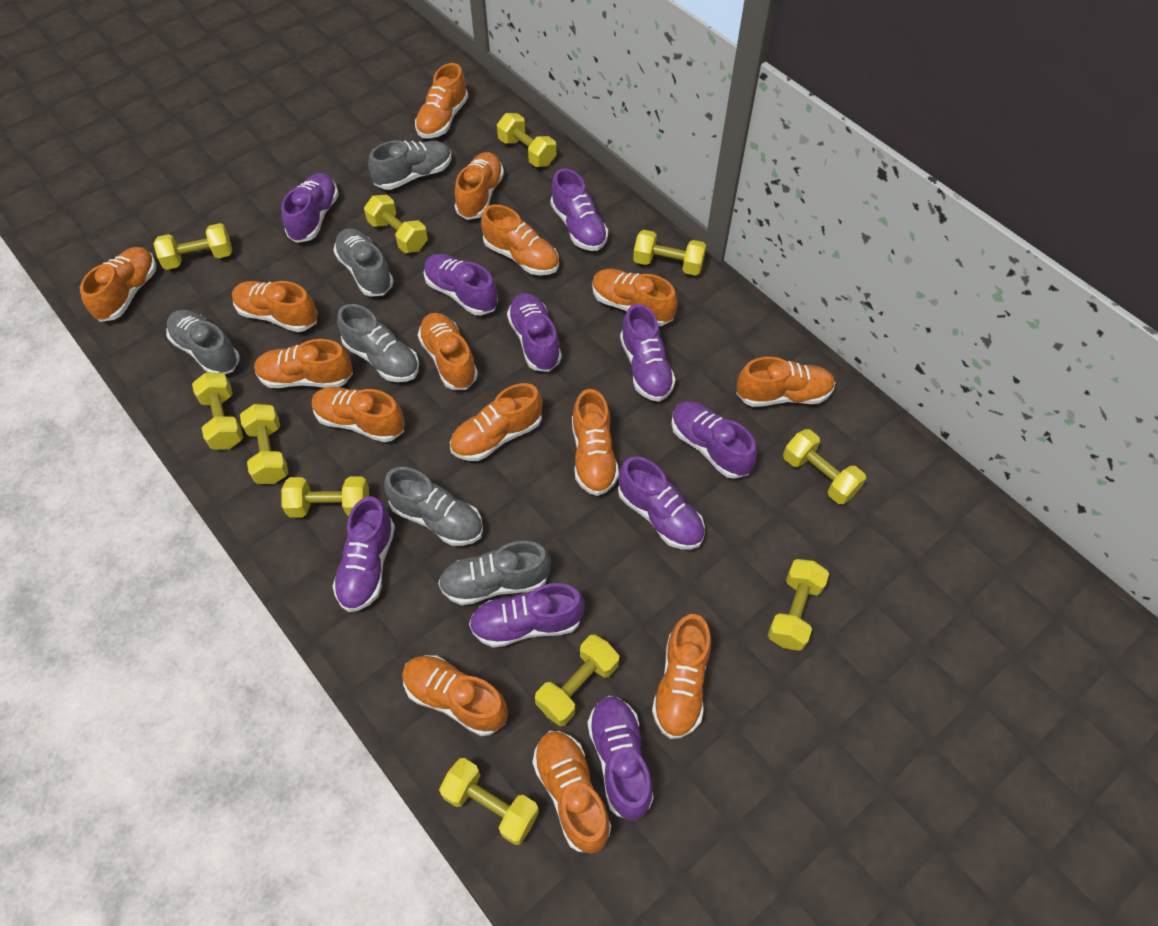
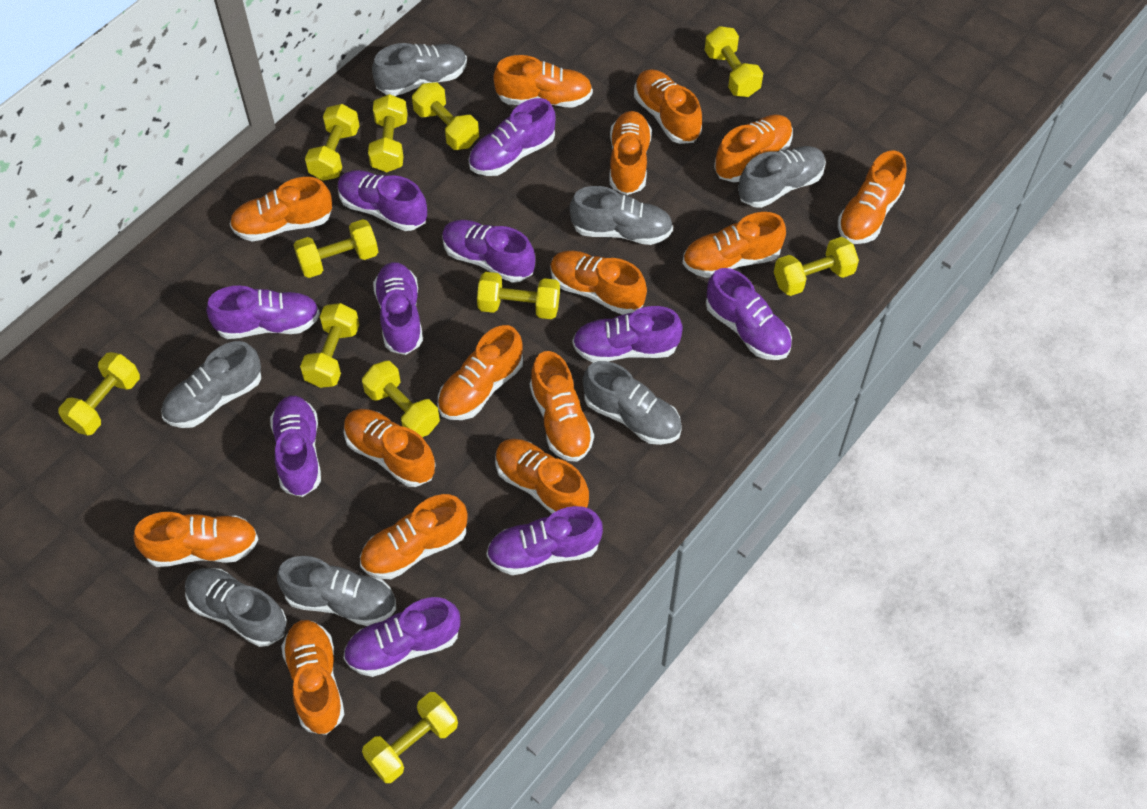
grey shoe: [166,310,240,374] [333,228,394,297] [337,304,419,382] [368,141,452,190] [384,467,483,546] [438,541,551,605] = 6 -> [161,341,261,428] [185,568,287,647] [277,556,396,626] [372,43,467,96] [569,186,673,245] [583,361,682,445] [738,146,826,208] = 7

